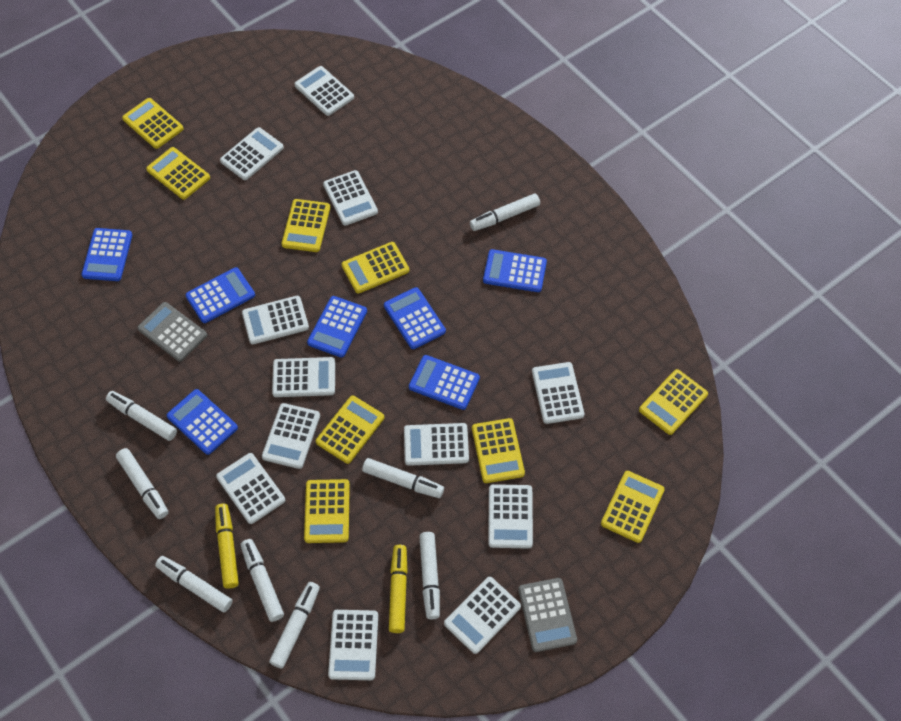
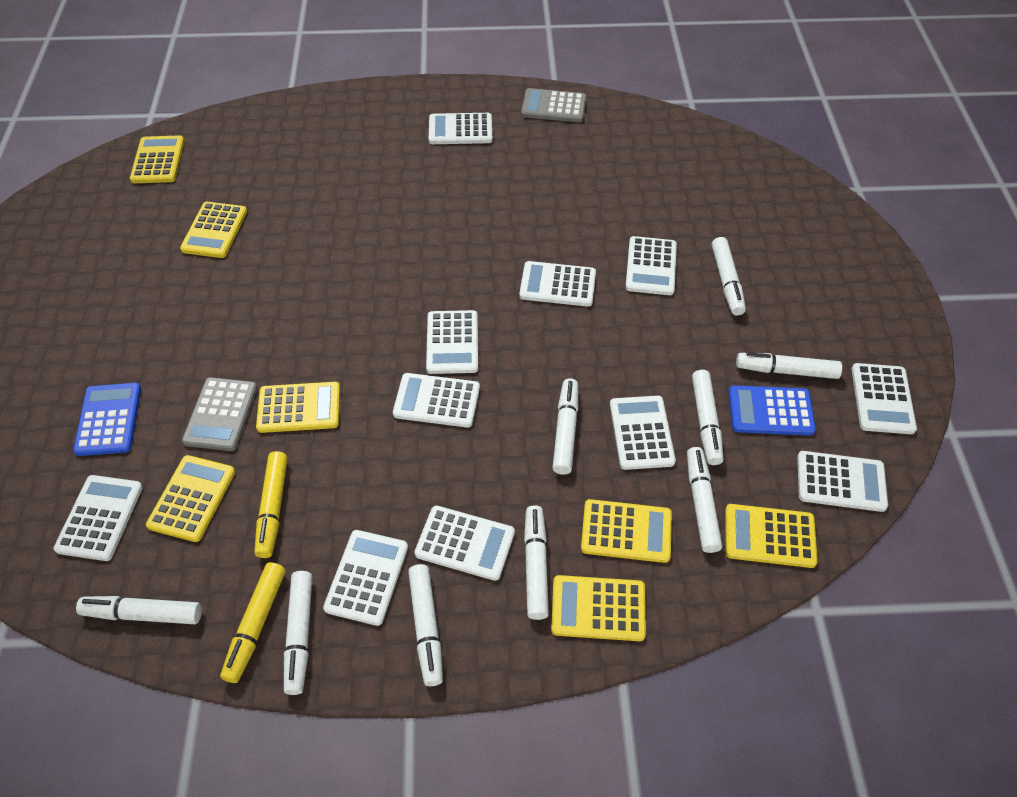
blue calculator: [81,228,132,281] [167,389,238,455] [185,267,255,323] [307,296,367,358] [384,287,446,349] [409,355,480,410] [483,249,547,292] = 7 -> [73,383,141,456] [729,385,816,436] = 2
white calculator: [216,453,285,524] [220,127,284,180] [242,296,309,344] [262,403,320,469] [272,357,335,397] [294,66,354,116] [323,170,378,226] [328,610,378,680] [404,423,469,466] [444,577,521,654] [488,484,533,549] [532,362,584,424] = 12 -> [54,475,143,561] [323,530,408,626] [393,373,480,428] [414,506,515,581] [426,310,478,374] [429,113,492,144] [519,261,596,307] [610,396,676,470] [625,236,677,295] [797,451,888,512] [851,363,917,434] = 11
white marker: [106,391,177,441] [116,448,168,519] [155,556,233,612] [241,539,284,622] [269,582,320,669] [362,458,444,498] [419,532,440,619] [470,193,540,231] = 8 -> [76,596,202,624] [284,571,312,695] [408,564,443,686] [524,505,549,620] [552,379,578,475] [687,447,722,553] [692,370,724,465] [712,237,746,316] [736,352,842,379] = 9
yellow calculator: [122,98,184,149] [146,147,210,200] [281,199,330,252] [304,479,350,543] [316,396,384,464] [342,242,409,293] [472,418,525,483] [601,471,665,543] [639,369,708,435] = 9 -> [130,135,185,183] [146,455,235,542] [180,202,247,258] [256,382,340,433] [551,575,646,641] [581,499,672,563] [725,504,818,568] = 7

